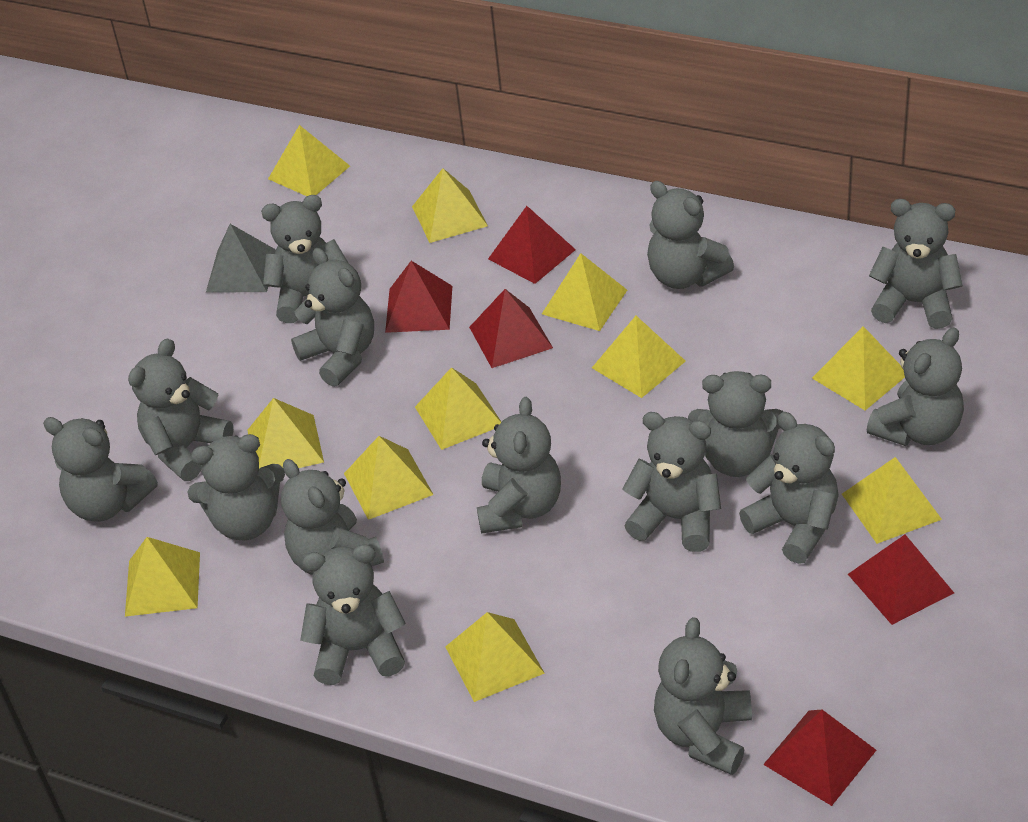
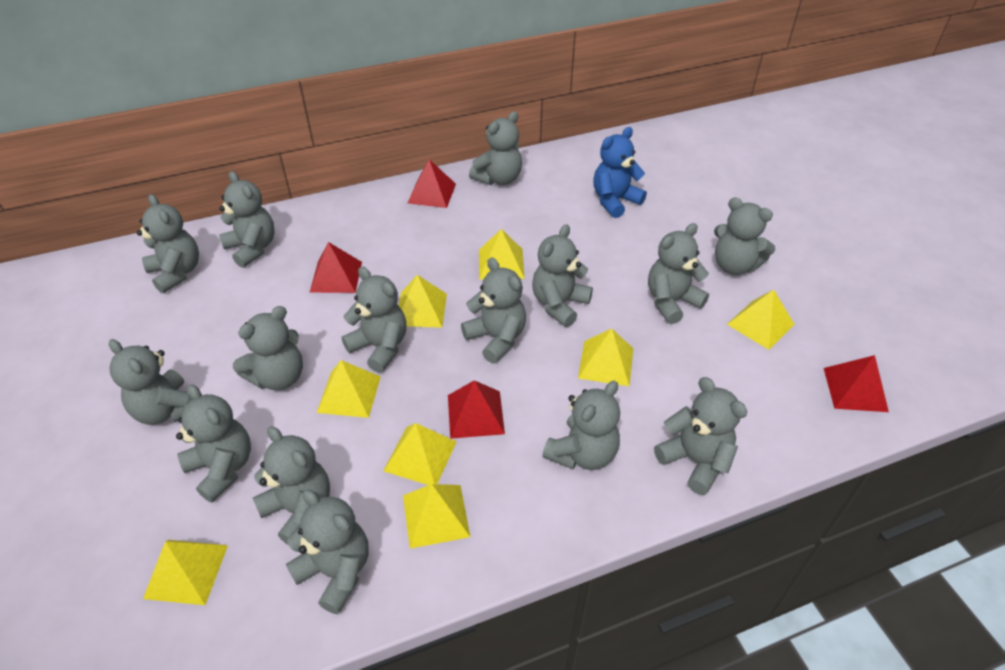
blue teddy bear: none = 0 -> [593,127,647,218] = 1
grey pyramid: [206,224,276,293] = 1 -> none = 0
red pyramid: [385,261,452,333] [469,289,553,368] [488,206,576,284] [763,710,876,806] [848,535,954,625] = 5 -> [309,242,362,293] [408,159,456,208] [448,380,505,439] [824,355,889,412] = 4
yellow pyramid: [125,537,200,617] [247,398,324,468] [268,125,350,196] [344,436,434,520] [412,168,488,243] [415,367,501,450] [445,612,545,702] [542,253,627,331] [592,316,686,398] [812,326,905,410] [842,457,942,544] = 11 -> [143,540,228,605] [317,360,381,418] [383,423,456,485] [398,275,447,328] [403,484,470,549] [479,229,525,279] [578,329,634,386] [727,290,795,350] = 8

